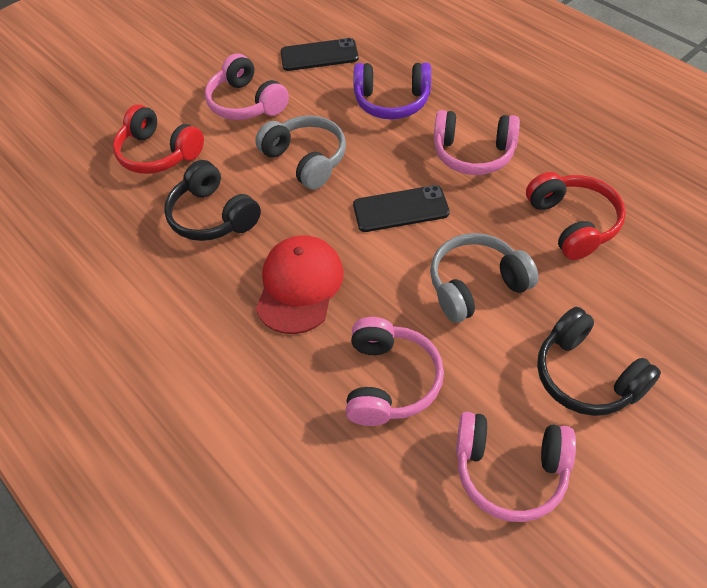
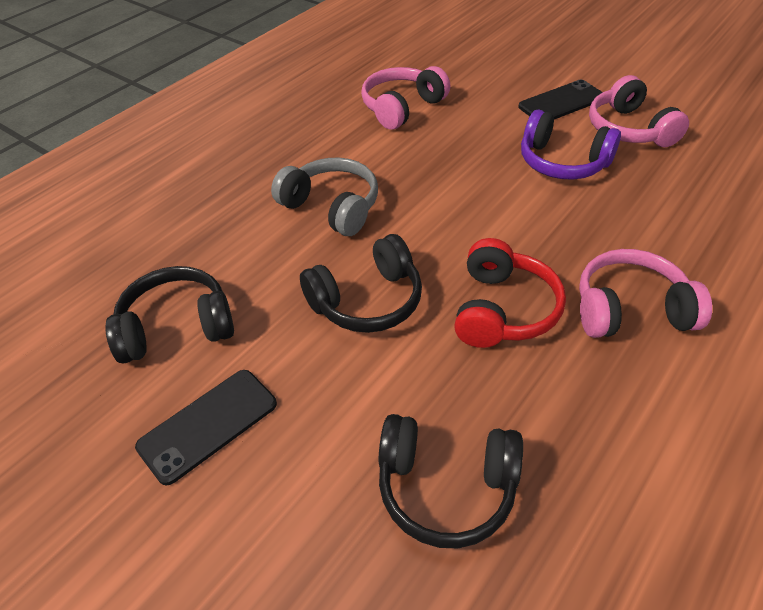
black headphones: [164,160,261,241] [537,307,661,416] = 2 -> [105,266,234,363] [300,234,422,333] [379,414,523,548] = 3
grey headphones: [255,115,346,190] [430,233,539,323] = 2 -> [271,157,378,236] = 1
pink headphones: [205,53,289,120] [346,317,444,426] [434,110,520,175] [456,412,576,522] = 4 -> [361,66,450,129] [579,249,712,338] [589,75,689,147] = 3
red cap: [256,235,344,334] = 1 -> none = 0
red headphones: [113,104,204,174] [526,172,626,260] = 2 -> [454,238,566,348] = 1

